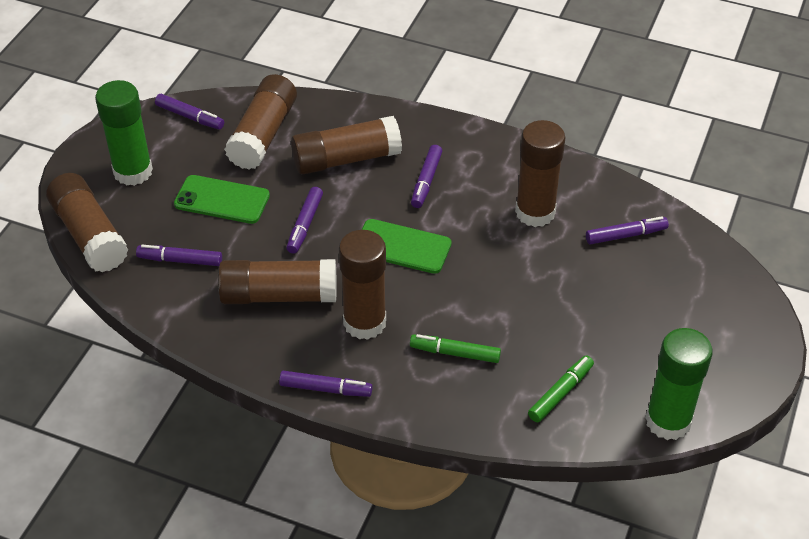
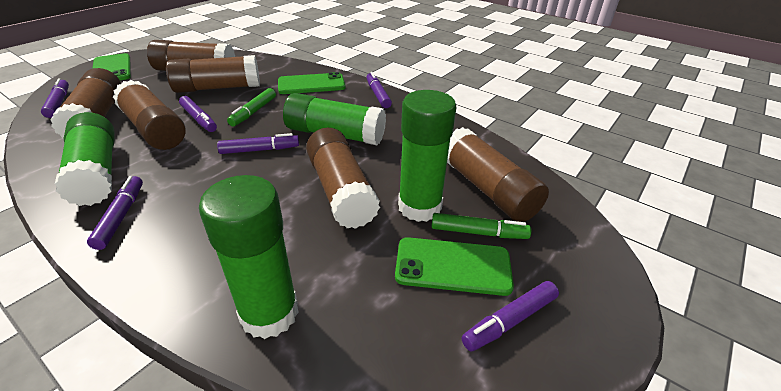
green glue stick: [95,80,153,186] [645,328,713,440] = 2 -> [55,112,115,206] [199,175,299,339] [283,93,386,146] [398,90,456,222] = 4
green phone: [174,175,270,224] [362,219,452,274] = 2 -> [92,53,131,80] [278,72,346,94] [395,237,514,296] = 3

